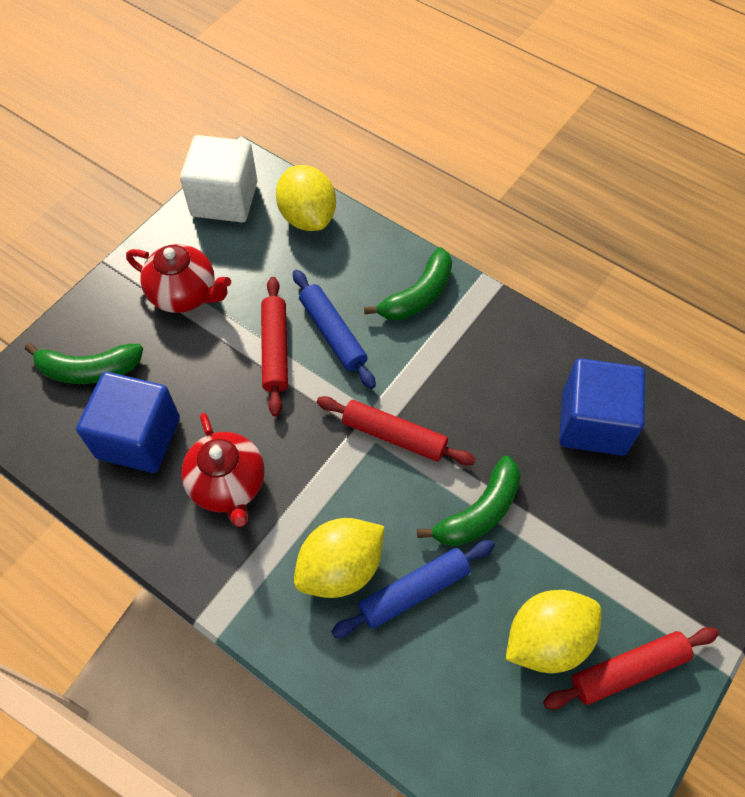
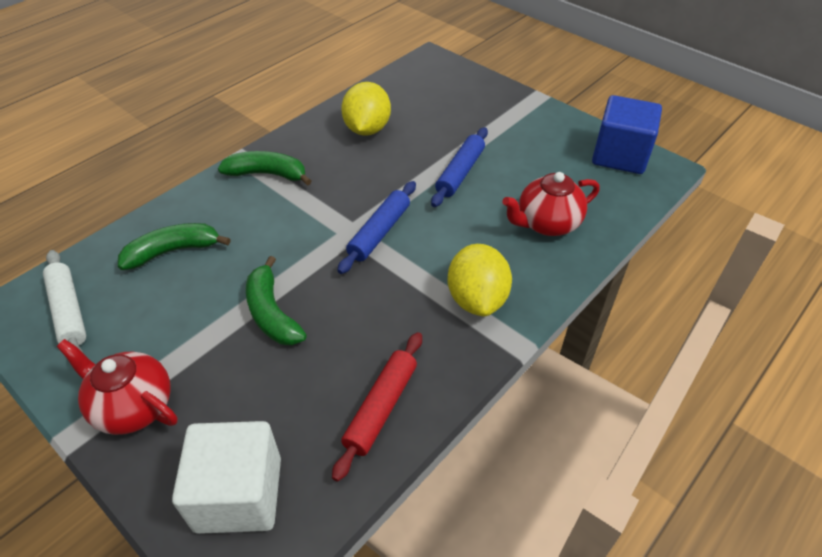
blue cube: [76,372,180,473] [559,358,645,456] = 2 -> [592,95,662,174] = 1
red rolling pin: [261,277,288,416] [317,396,475,465] [543,627,719,709] = 3 -> [332,332,422,482] = 1
white rolling pin: none = 0 -> [43,250,86,352] = 1
yellow lemon: [276,165,336,231] [294,518,385,598] [506,590,602,673] = 3 -> [341,82,391,136] [448,244,512,316] = 2

